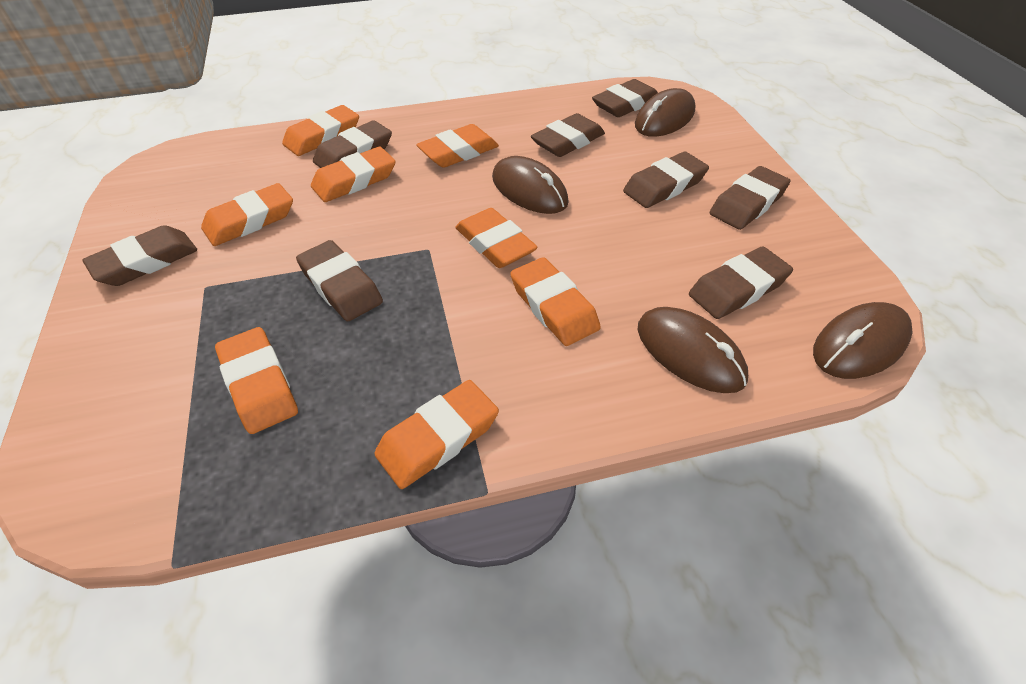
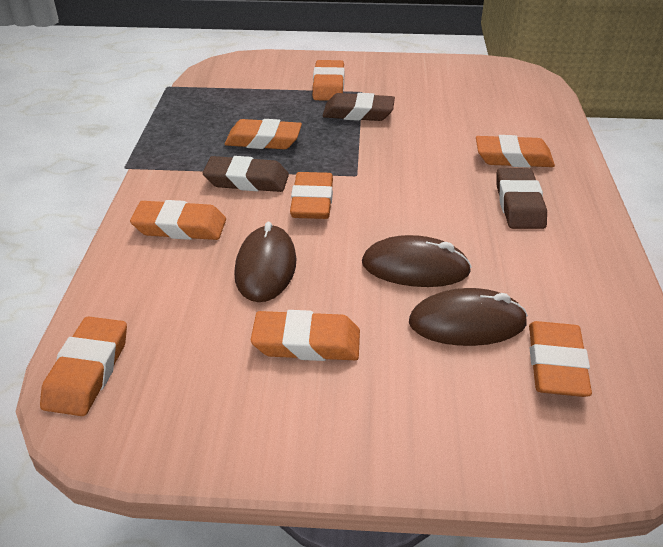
brown eraser: [82,225,197,286] [296,240,383,321] [313,120,392,168] [531,113,605,157] [592,79,658,117] [623,152,709,208] [689,247,793,319] [710,166,791,230] = 8 -> [203,156,289,192] [323,93,395,121] [496,168,547,229] = 3
brown mouse: [492,156,569,214] [635,88,695,137] [638,307,748,393] [813,302,913,379] = 4 -> [234,222,296,302] [362,235,472,287] [409,288,528,346] = 3

